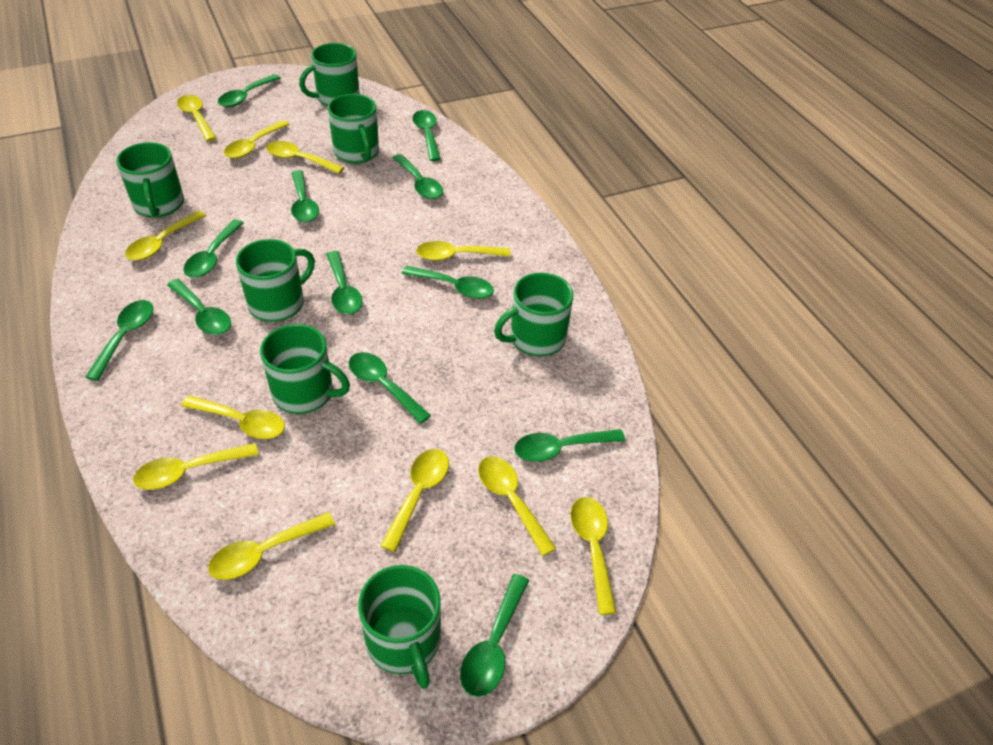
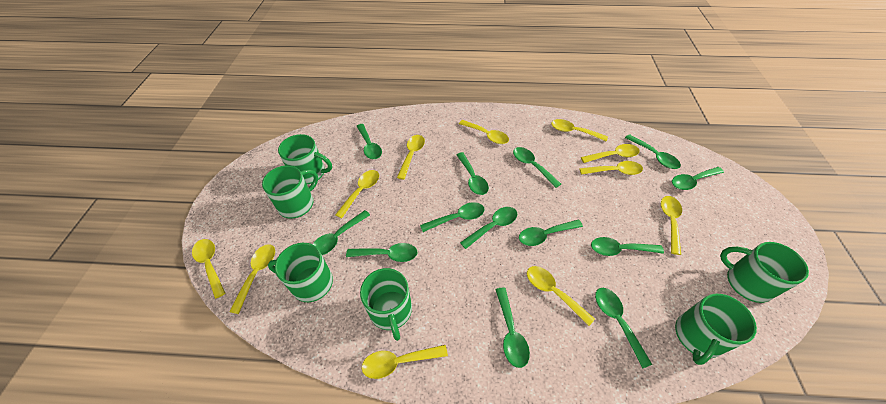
green mug: [116,142,184,218] [236,239,315,322] [260,324,350,414] [299,43,360,107] [328,94,379,164] [358,565,441,689] [494,273,573,357] = 7 -> [262,165,318,219] [268,243,333,302] [278,134,332,184] [360,268,412,341] [675,294,757,365] [720,242,809,303] = 6
green spoon: [85,300,153,381] [167,279,231,335] [183,220,244,278] [218,74,281,107] [291,170,319,222] [326,251,363,314] [349,352,431,424] [392,154,443,199] [402,266,494,299] [412,110,441,161] [460,574,529,697] [514,429,625,462] = 12 -> [313,210,370,255] [346,243,417,262] [357,124,382,159] [420,202,485,232] [456,152,489,195] [460,207,517,249] [495,288,530,368] [513,147,561,188] [519,220,583,246] [591,237,664,256] [595,288,652,368] [625,134,681,169] [672,167,724,190] = 13

